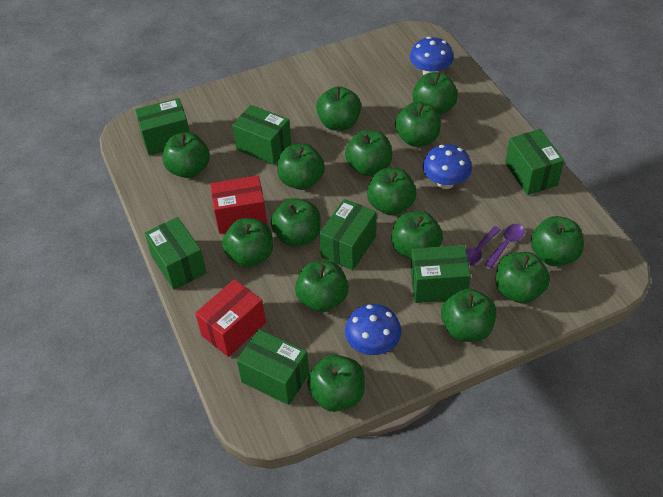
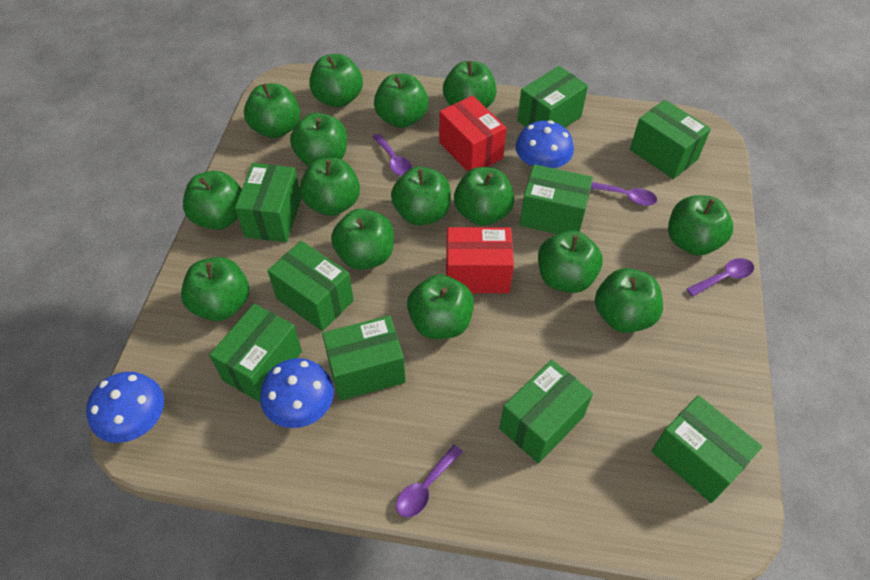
green box: [135,98,190,155] [144,217,207,290] [232,105,292,165] [237,329,309,405] [319,199,377,270] [411,245,471,303] [505,129,564,195] = 7 -> [209,304,302,402] [235,163,302,242] [268,241,354,331] [322,315,406,401] [499,360,593,463] [517,66,588,128] [520,164,593,234] [630,100,711,179] [652,395,762,503] = 9
purple spoon: [466,226,501,266] [485,224,524,268] = 2 -> [372,134,412,176] [396,445,463,518] [590,182,657,206] [687,258,754,297] = 4

